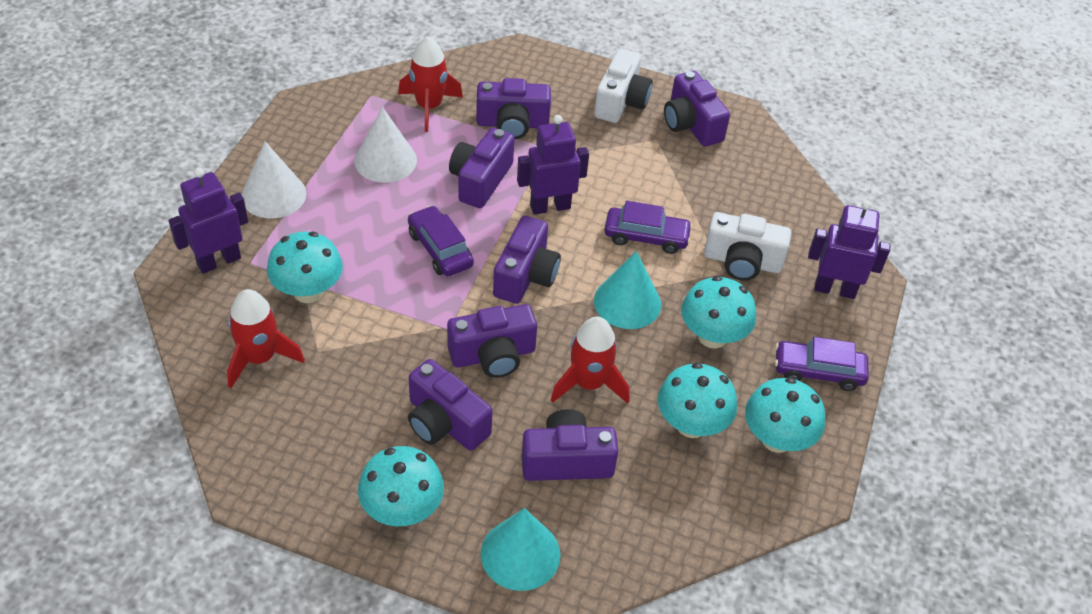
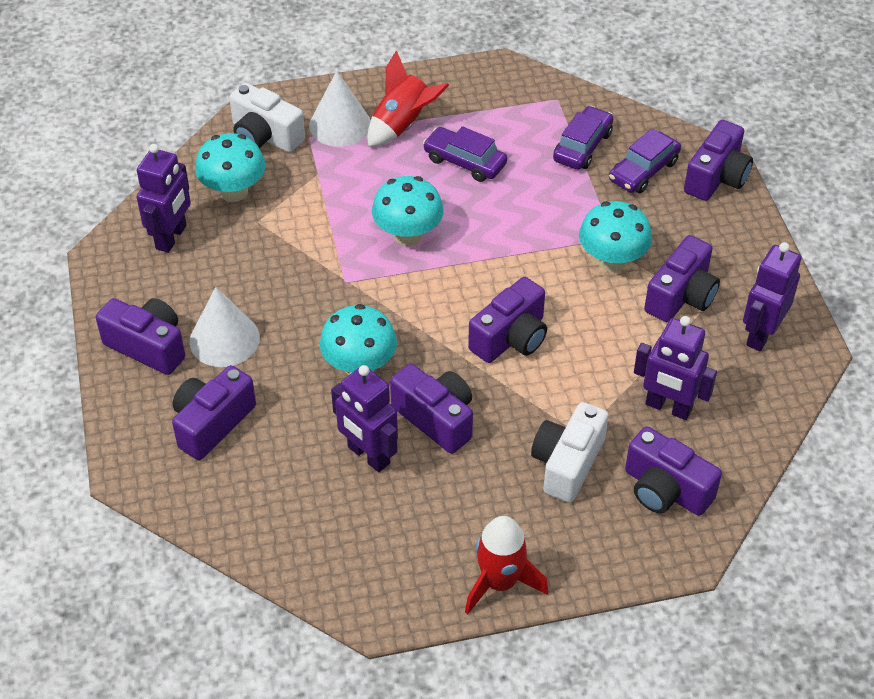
purple robot: [169,168,248,274] [517,115,589,215] [808,200,891,299] = 3 -> [136,144,191,253] [331,365,398,472] [634,316,717,420] [743,242,801,351] = 4
red rocket: [227,289,305,388] [398,36,463,132] [551,316,629,403] = 3 -> [367,50,449,147] [465,516,549,614] = 2
turquoise cone: [481,508,560,591] [594,251,661,329] = 2 -> none = 0
turquoise mushroom: [267,232,343,303] [358,446,444,526] [658,363,737,438] [681,276,756,349] [745,377,825,453] = 5 -> [195,133,266,202] [320,304,397,375] [372,176,444,246] [579,201,652,272] = 4

